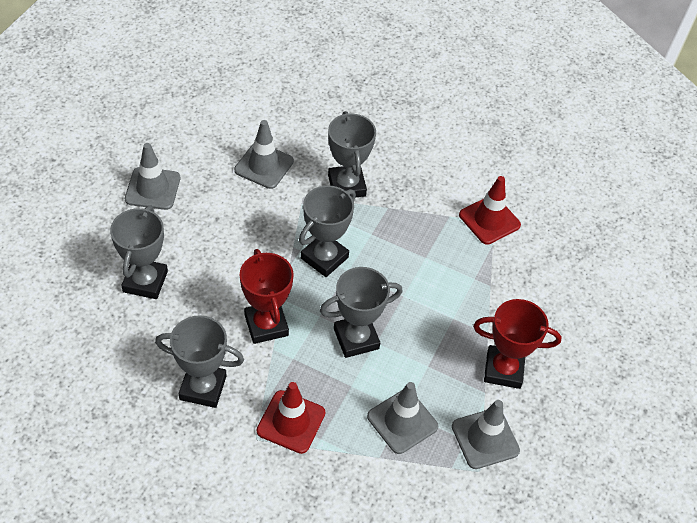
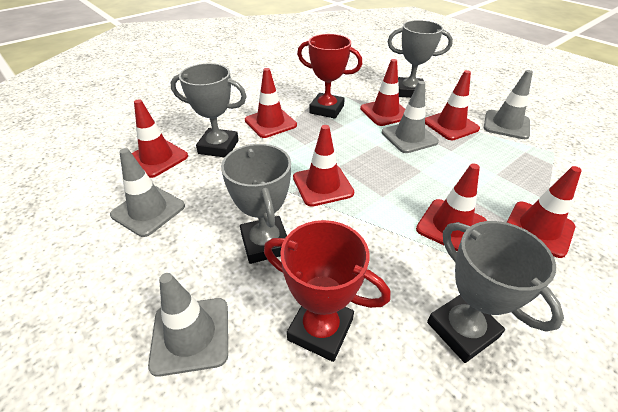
grey trophy: [110,205,168,299] [155,315,244,408] [299,185,356,277] [320,267,403,358] [328,111,376,197] = 5 -> [170,63,247,157] [221,144,291,264] [388,20,453,98] [427,221,564,363] = 4
red traffic cone: [257,382,325,454] [459,176,521,245] = 2 -> [132,99,188,178] [245,68,297,138] [293,125,354,207] [360,59,405,126] [416,163,487,251] [425,70,480,140] [507,166,582,258] = 7

